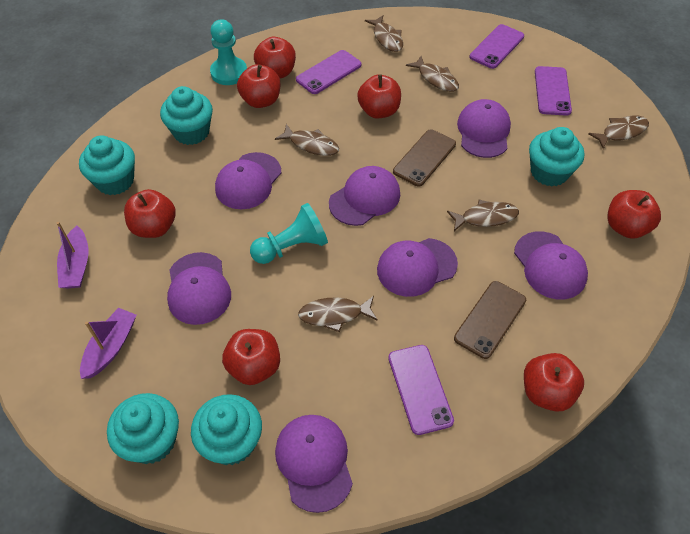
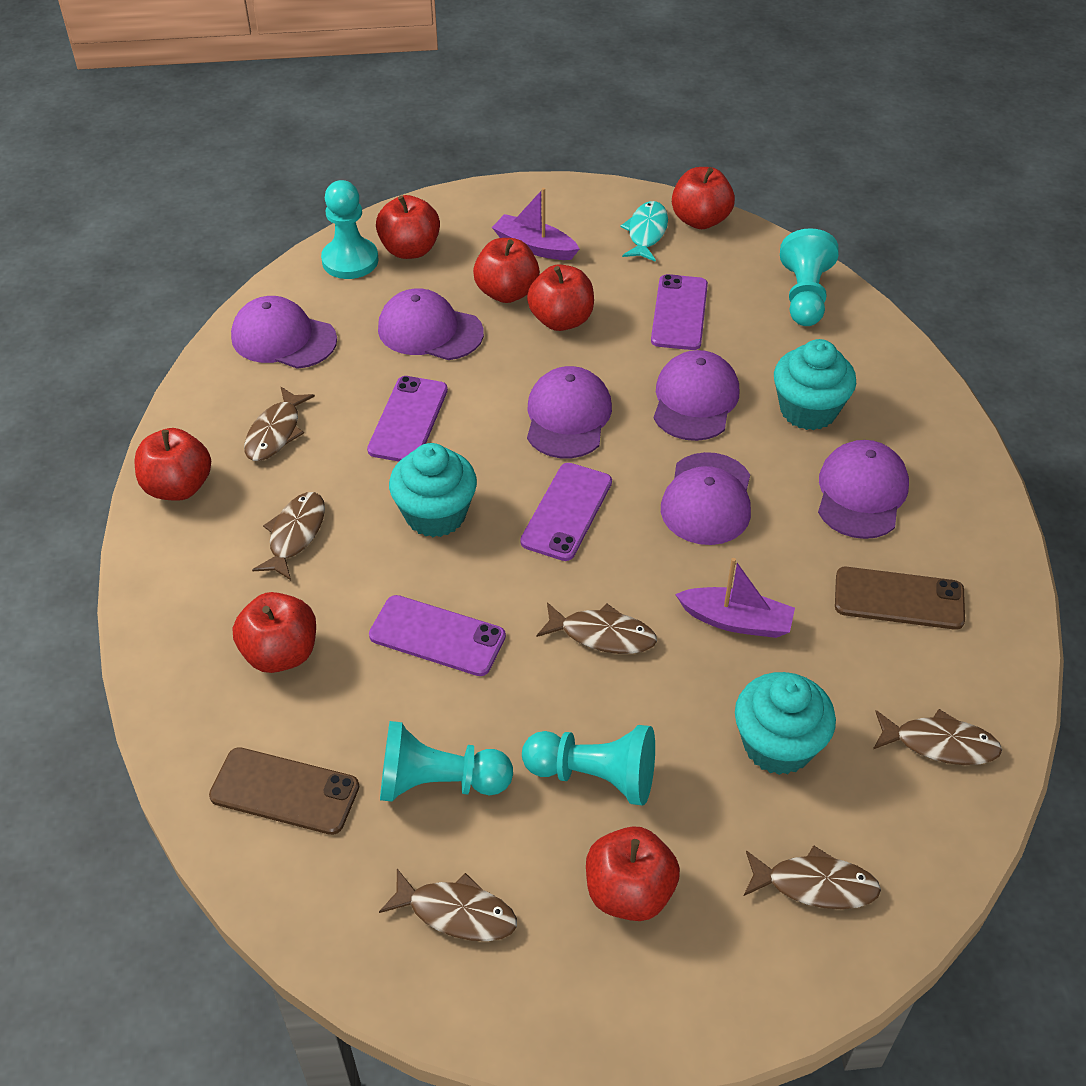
purple cap: [167,252,231,325] [215,152,281,209] [275,415,353,513] [329,166,400,226] [377,238,458,297] [457,99,511,158] [514,231,588,299] = 7 -> [231,296,337,369] [378,288,484,360] [527,366,612,458] [654,350,739,441] [661,452,751,545] [818,440,909,539] = 6
turquoise cupcake: [79,136,135,195] [107,393,179,464] [160,86,213,145] [191,394,262,465] [529,127,584,186] = 5 -> [389,443,477,537] [735,672,836,775] [774,339,856,430] = 3
turquoise fish: none = 0 -> [620,201,668,262] = 1
turquoise pawn: [210,19,247,85] [250,203,328,264] = 2 -> [321,180,378,279] [380,721,513,802] [522,725,655,806] [780,228,839,326] = 4

